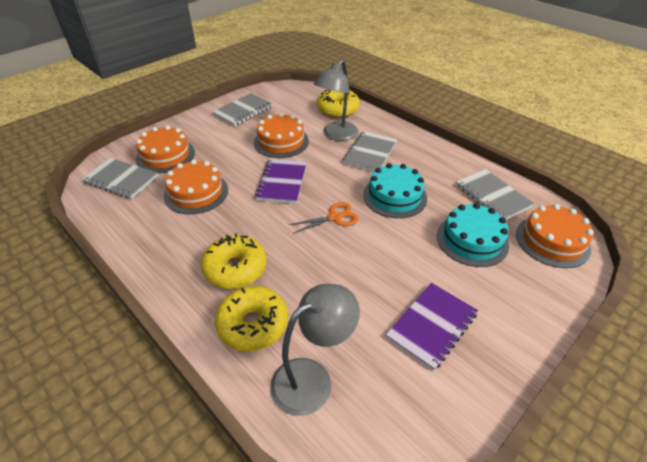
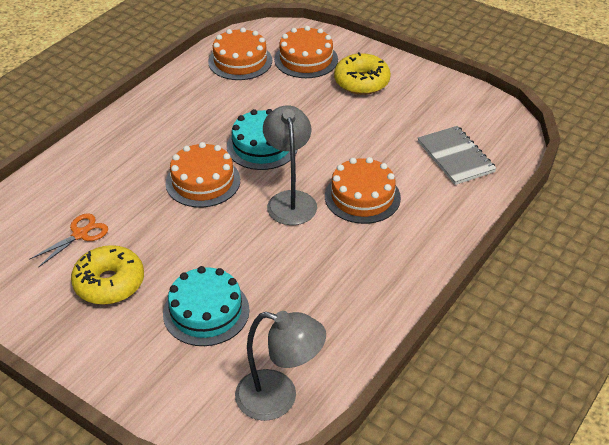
grey notebook: [81,158,158,199] [213,93,273,126] [343,131,397,172] [456,169,534,220] = 4 -> [418,126,497,185] = 1
purple notebook: [255,159,307,204] [386,283,478,371] = 2 -> none = 0
yellow donut: [201,233,267,289] [215,286,288,351] [317,90,360,118] = 3 -> [71,245,144,305] [334,52,391,95] = 2

